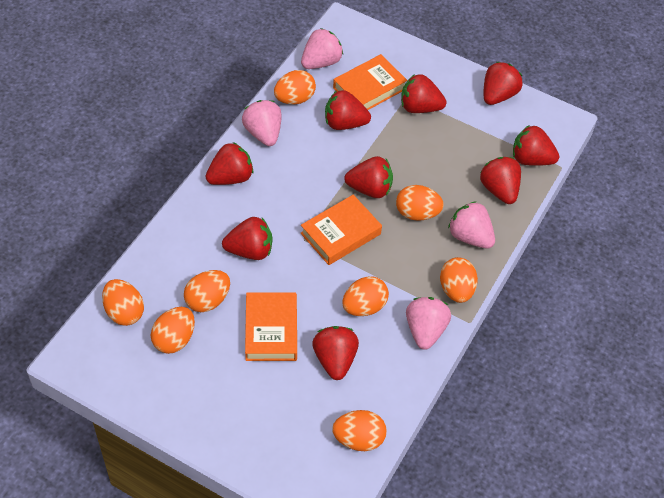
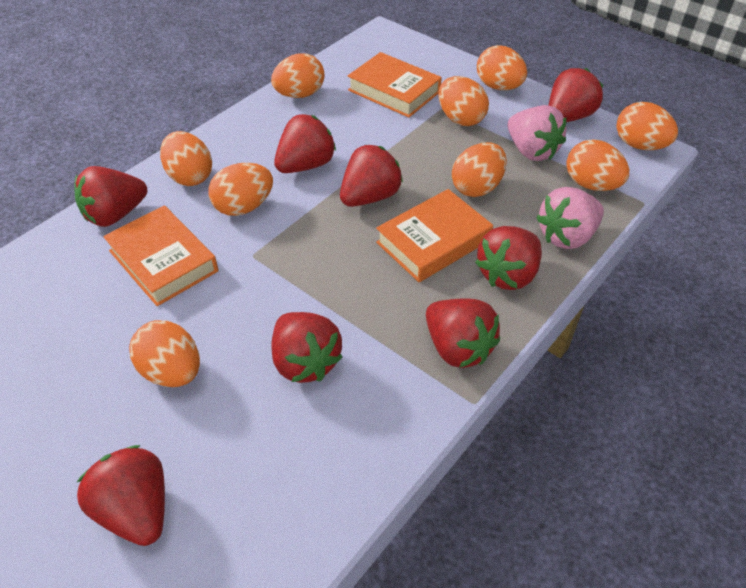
orange egg: [102,279,144,326] [151,307,195,354] [184,270,230,312] [274,70,316,104] [332,410,386,451] [342,276,389,316] [396,185,444,221] [440,257,478,303] = 8 -> [129,320,200,387] [160,131,212,186] [208,163,273,216] [271,53,325,98] [438,76,489,126] [452,142,507,197] [477,45,527,90] [566,139,629,191] [617,102,678,150] = 9
pink strawberry: [242,100,282,146] [301,28,343,69] [406,297,451,350] [448,201,495,249] = 4 -> [508,105,566,161] [536,187,604,249] = 2
red strawberry: [205,142,253,185] [222,217,272,260] [312,326,359,380] [325,90,371,130] [344,156,393,198] [401,74,446,113] [480,157,521,204] [484,62,523,105] [513,125,559,166] = 9 -> [74,166,147,227] [76,445,165,546] [271,312,343,383] [274,114,336,173] [340,145,403,207] [426,298,500,368] [475,226,542,290] [549,68,603,122] = 8

